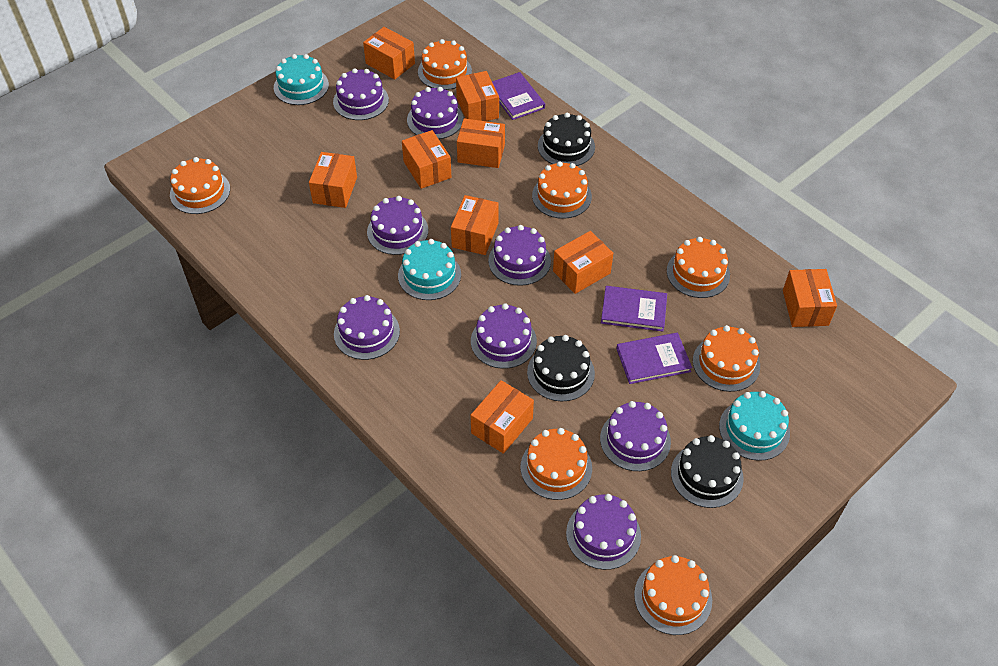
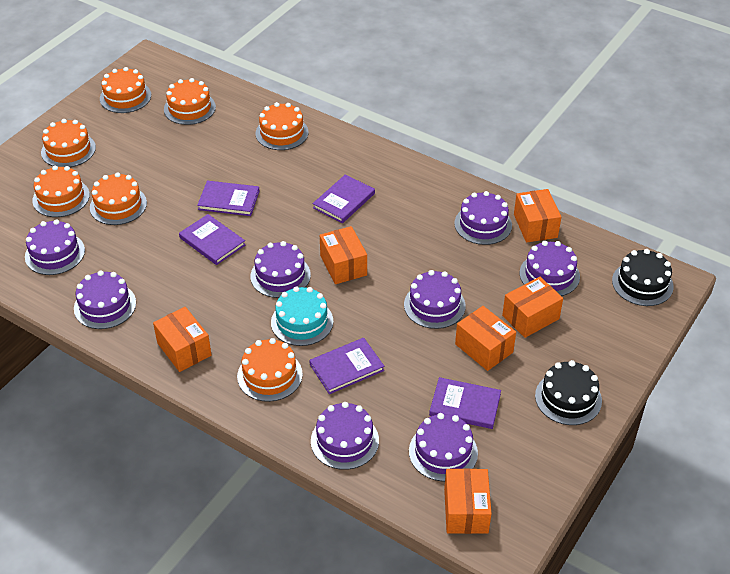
black cake: [527,335,595,401] [538,113,595,166] [671,435,744,508] = 3 -> [535,360,602,425] [612,249,674,306] = 2
orange box: [309,152,357,208] [363,27,415,80] [402,130,451,189] [451,195,499,255] [456,71,499,121] [457,118,505,168] [471,380,534,454] [553,231,613,294] [783,269,837,327] = 9 -> [153,307,212,372] [320,226,367,284] [444,468,492,534] [455,306,516,371] [502,277,563,338] [514,189,561,243] = 6
purple book: [492,72,545,120] [601,286,667,332] [616,333,692,384] = 3 -> [179,214,245,265] [197,181,260,216] [309,338,384,394] [313,174,375,223] [429,377,501,429] = 5
turquoise cake: [274,54,329,105] [398,239,461,300] [719,391,790,461] = 3 -> [271,286,333,346] = 1

